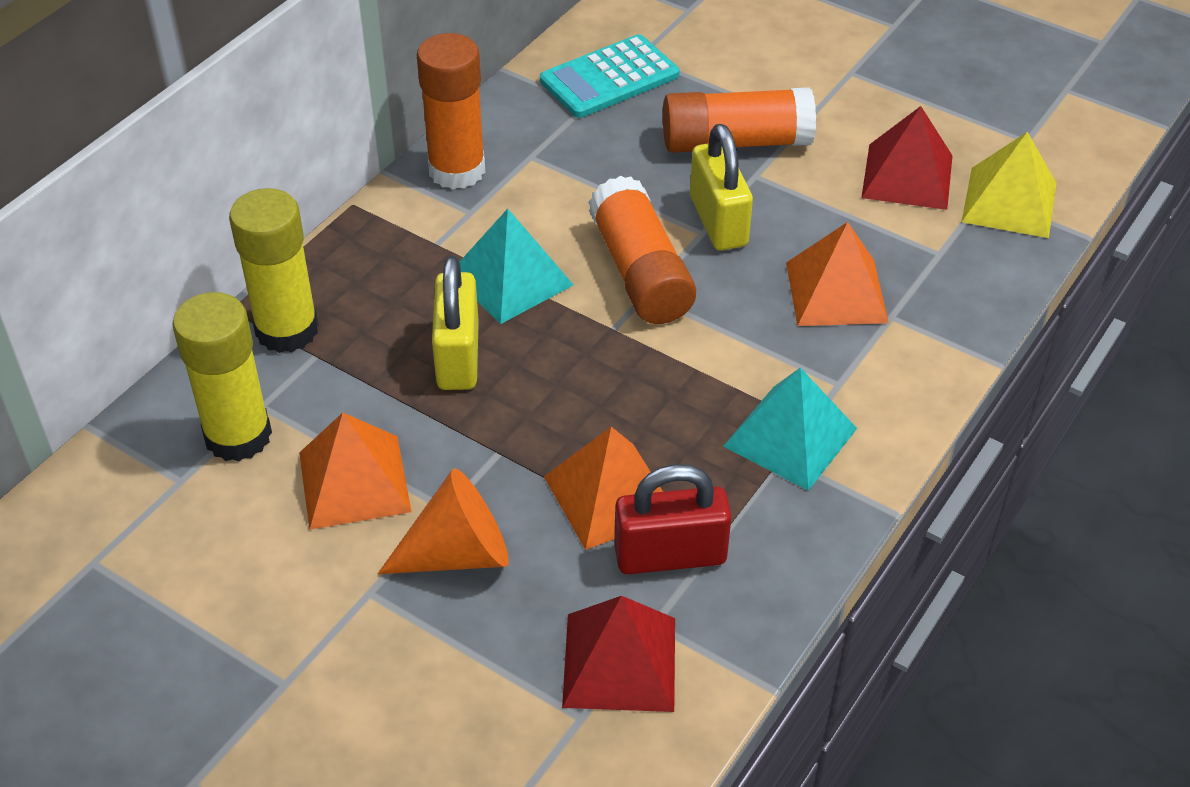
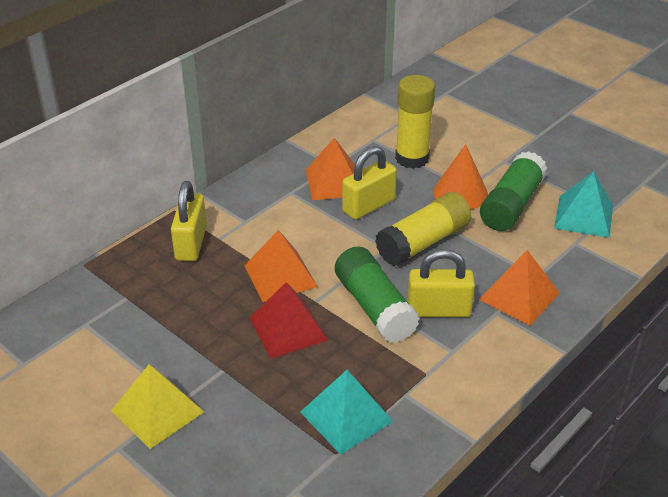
green glue stick: none = 0 -> [335,246,420,343] [480,151,547,231] = 2
orange glue stick: [417,33,485,189] [588,176,696,324] [663,87,816,153] = 3 -> none = 0
red padlock: [614,464,732,574] = 1 -> none = 0
red pyramid: [562,596,675,712] [861,106,953,210] = 2 -> [250,282,328,359] = 1
turquoise calculator: [540,34,680,118] = 1 -> none = 0
yellow padlock: [432,256,479,390] [690,124,753,251] = 2 -> [171,181,207,261] [342,146,397,220] [407,249,475,317] = 3

